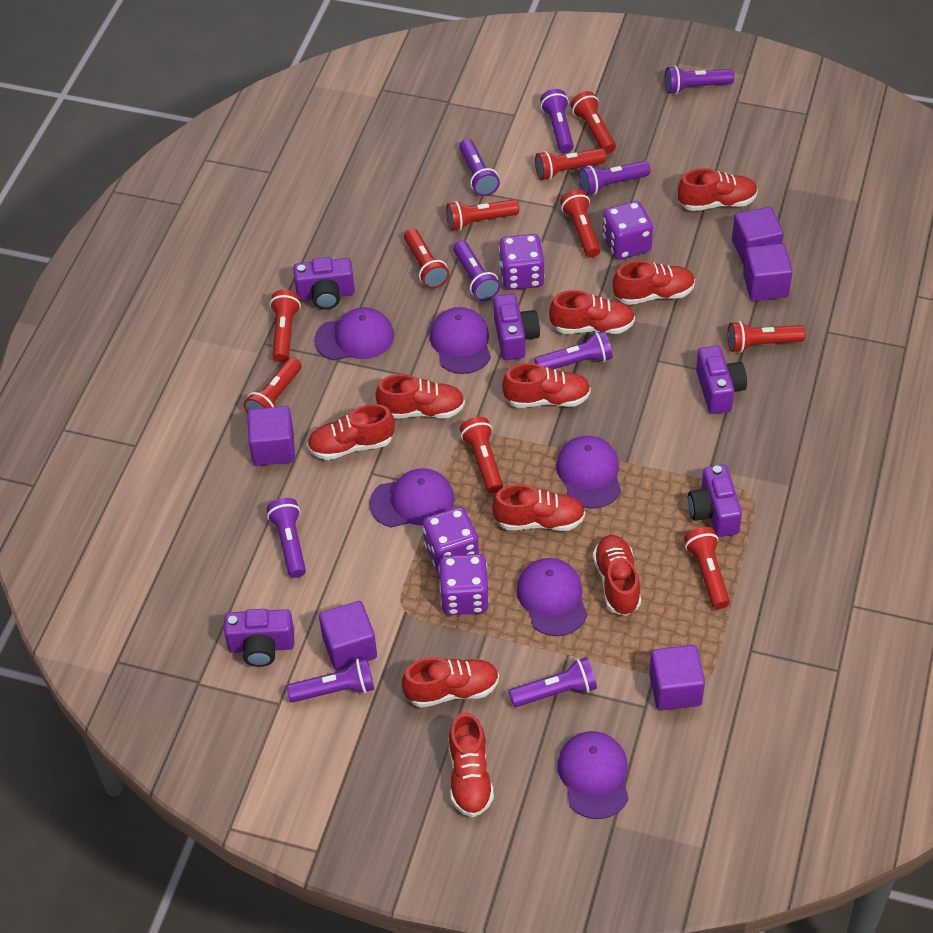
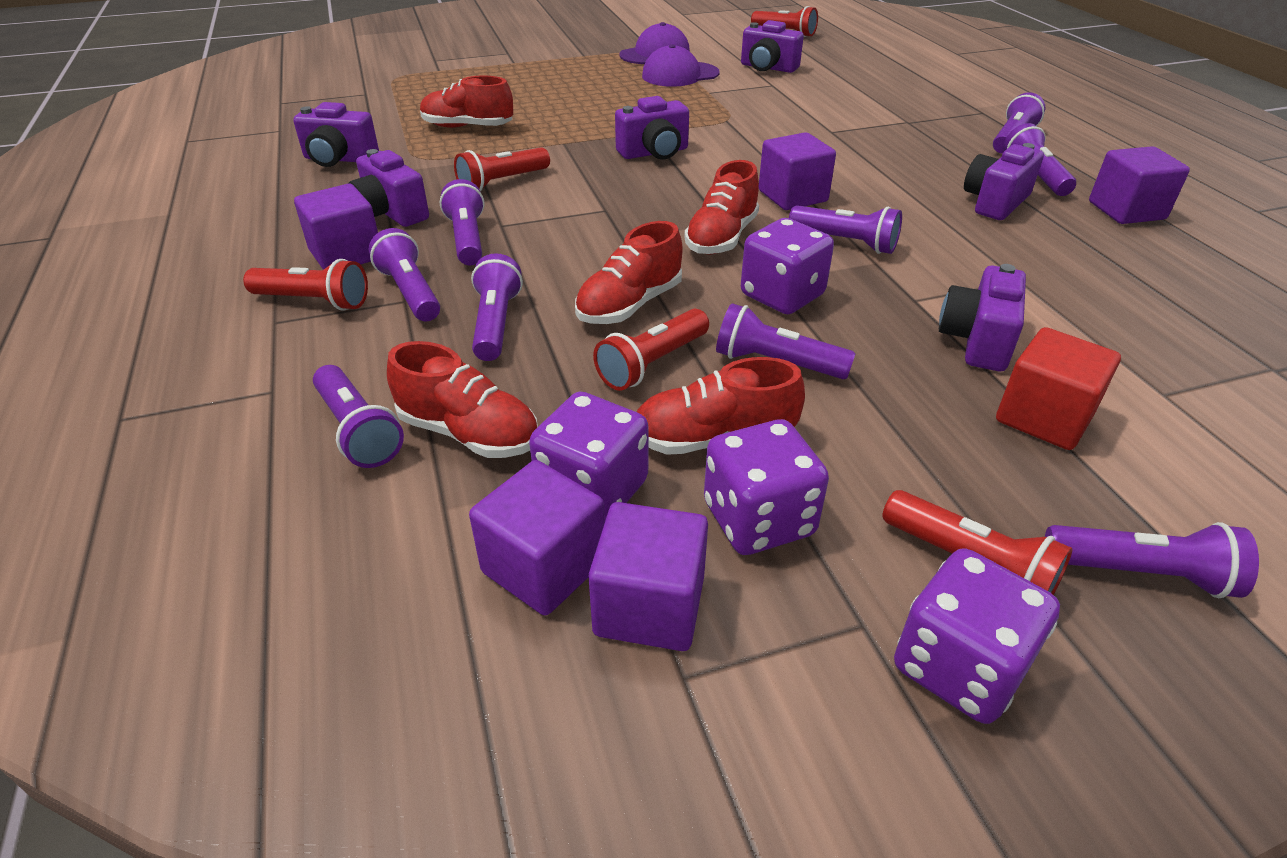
purple camera: [224,609,294,667] [293,257,355,309] [494,294,540,360] [688,465,742,537] [696,345,747,414] = 5 -> [293,102,379,167] [348,149,429,227] [615,96,689,159] [741,20,804,73] [939,264,1026,371] [964,143,1044,220] = 6
purple cap: [314,307,394,361] [369,468,454,528] [430,307,491,374] [516,558,587,636] [556,436,621,509] [558,731,629,819] = 6 -> [619,22,690,64] [642,44,719,87] = 2
red cube: none = 0 -> [996,327,1121,450] = 1
red flashlight: [244,357,302,413] [270,290,301,362] [404,229,449,289] [446,199,519,231] [460,417,503,493] [535,148,607,180] [560,190,600,257] [571,91,616,154] [684,527,730,609] [727,321,806,353] = 10 -> [243,259,368,311] [454,147,550,191] [593,309,709,391] [751,6,818,37] [882,490,1073,595] = 5
red shoe: [307,404,395,460] [375,374,465,419] [402,657,499,708] [449,712,494,817] [492,484,585,531] [502,363,591,408] [549,290,635,334] [593,535,641,616] [613,260,695,305] [678,168,758,211] = 10 -> [387,341,538,458] [420,76,513,128] [575,221,682,324] [637,357,805,455] [684,160,759,255] = 5

